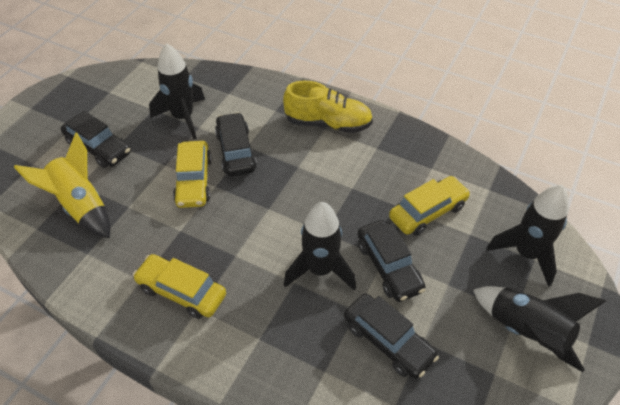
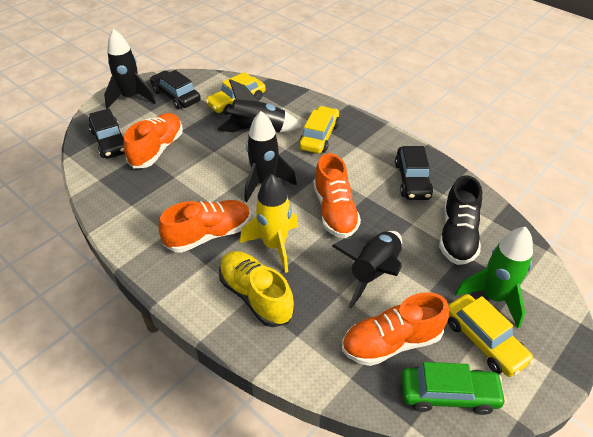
black car: [61,111,131,168] [215,112,257,177] [344,293,439,379] [358,220,426,302] = 4 -> [89,108,125,159] [150,70,201,109] [395,146,433,200] = 3
black shoe: none = 0 -> [439,175,482,265] = 1
green car: none = 0 -> [401,362,506,415] = 1
green rocket: none = 0 -> [455,227,533,328] = 1
orange shoe: none = 0 -> [124,113,183,168] [158,200,251,253] [313,153,361,238] [342,292,449,366] = 4

